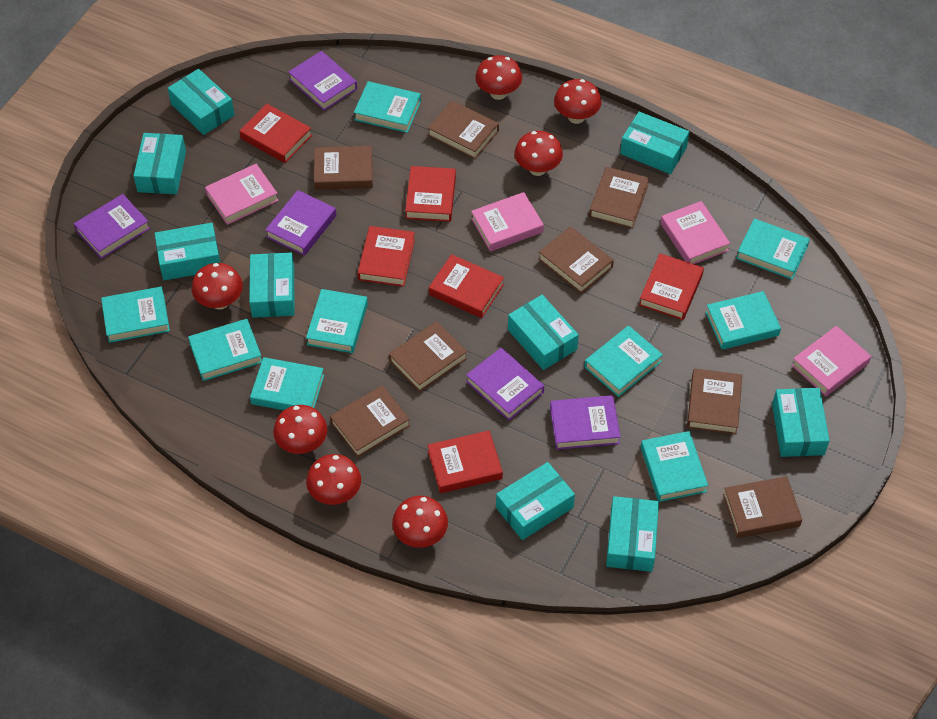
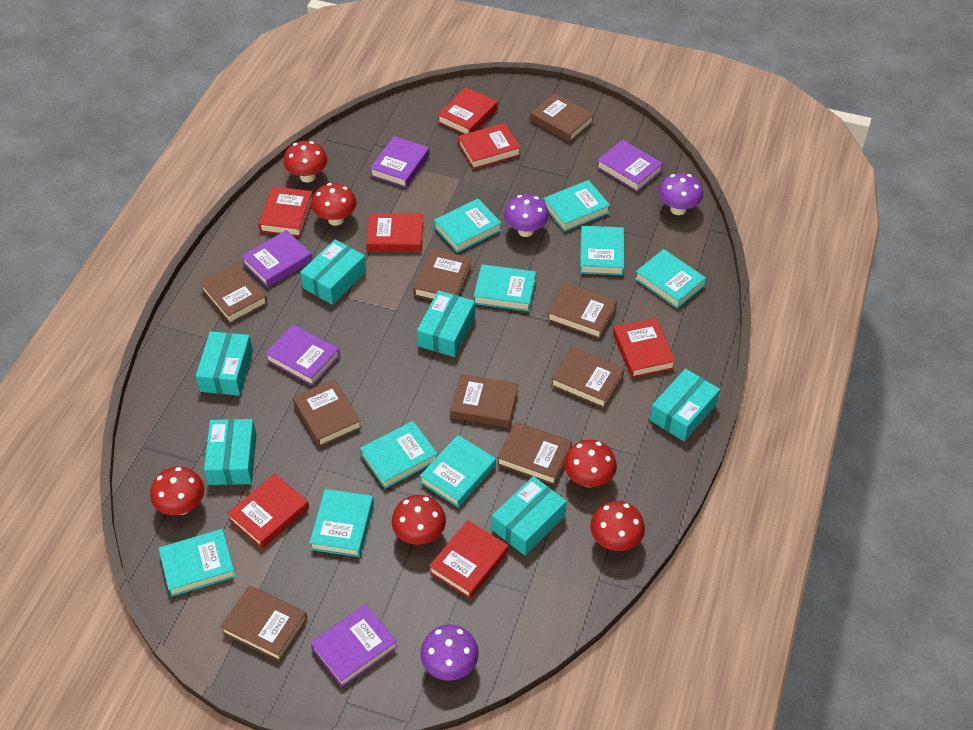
brown book: [314,146,373,190] [330,385,410,458] [389,321,467,392] [428,100,499,159] [538,226,614,294] [589,167,649,229] [687,368,742,434] [723,476,802,538] = 8 -> [200,263,268,324] [220,585,307,662] [293,379,362,447] [413,249,472,300] [450,374,518,428] [497,422,572,485] [530,93,594,143] [547,283,617,339] [551,347,624,408] = 9
pink book: [205,164,279,225] [471,192,544,252] [660,201,730,264] [791,326,871,396] = 4 -> none = 0
purple mushroom: none = 0 -> [420,625,479,680] [504,194,549,237] [658,173,703,215] = 3
red book: [239,104,312,163] [358,226,415,287] [405,166,456,222] [428,431,503,493] [429,254,504,318] [639,253,704,320] = 6 -> [227,474,309,549] [258,186,313,237] [366,213,423,252] [429,520,508,599] [437,87,498,134] [458,123,521,169] [613,318,676,378] = 7
red mushroom: [192,263,243,310] [273,405,327,454] [306,454,361,505] [392,496,448,548] [475,55,522,100] [514,131,563,176] [554,79,601,124] = 7 -> [150,467,205,515] [283,141,328,183] [311,183,357,226] [391,495,446,545] [564,440,617,487] [590,501,645,551] = 6
turquoise box: [133,133,186,194] [154,223,220,280] [168,69,235,135] [249,253,294,318] [496,462,575,540] [508,295,579,370] [606,496,659,572] [620,111,689,174] [772,388,830,457] = 9 -> [196,331,253,396] [204,419,257,485] [300,239,366,305] [417,290,475,357] [492,476,567,555] [650,368,720,441] = 6

